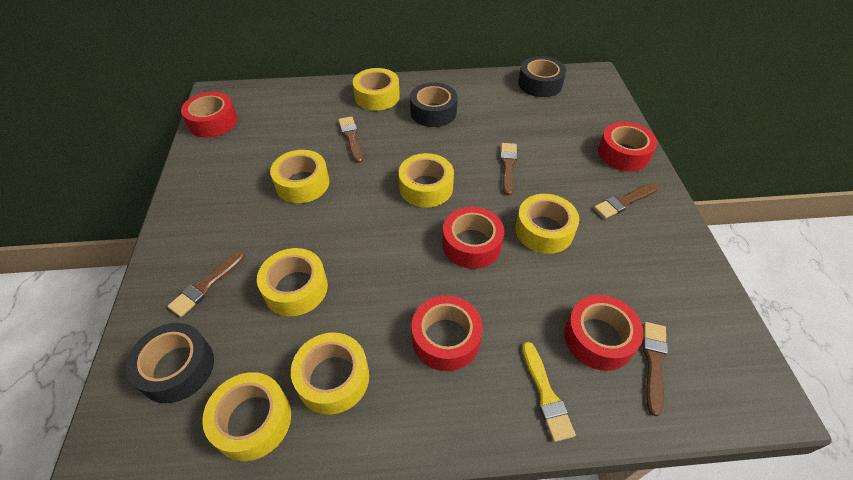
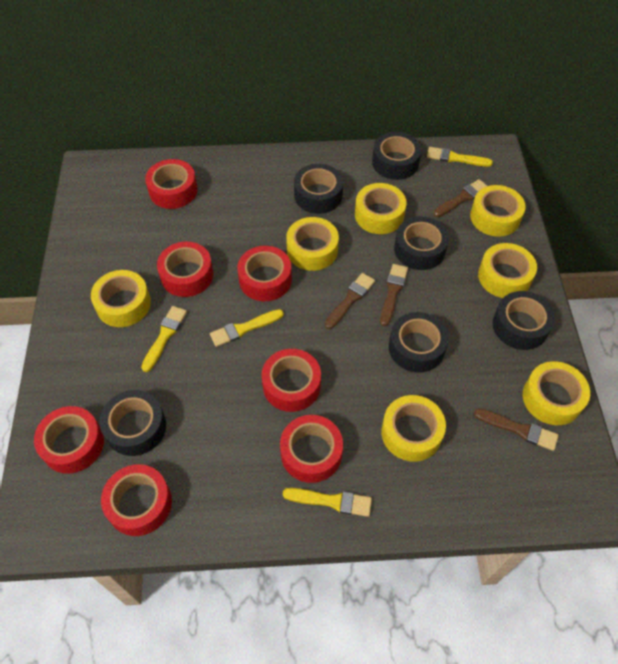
black tape: [126,323,214,403] [410,83,458,127] [518,56,566,97] = 3 -> [99,390,166,456] [294,164,343,214] [372,132,422,180] [389,312,449,373] [394,216,449,270] [493,291,555,350] = 6
brown brush: [167,250,245,317] [338,116,363,163] [500,143,517,196] [594,183,658,219] [643,322,668,416] = 5 -> [325,273,375,329] [380,264,408,326] [433,179,487,217] [474,408,559,451] = 4
red tape: [181,92,238,138] [411,295,483,371] [442,207,504,269] [564,295,644,371] [598,122,657,171] = 5 -> [34,406,104,474] [101,464,172,536] [145,159,198,209] [157,242,213,297] [237,246,292,301] [261,349,321,412] [280,415,343,483] = 7
yellow brush: [522,342,576,442] = 1 -> [141,306,187,372] [210,309,284,347] [283,488,372,517] [427,147,493,167] = 4

